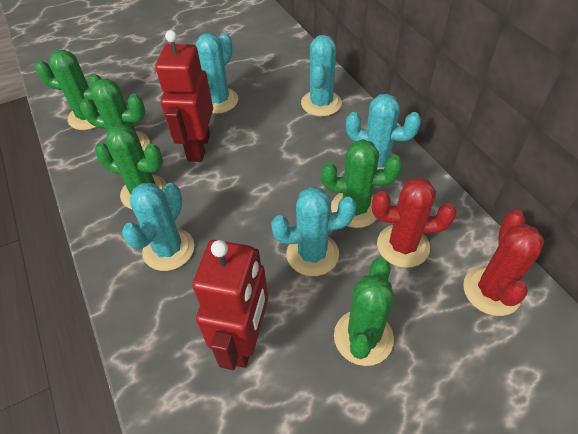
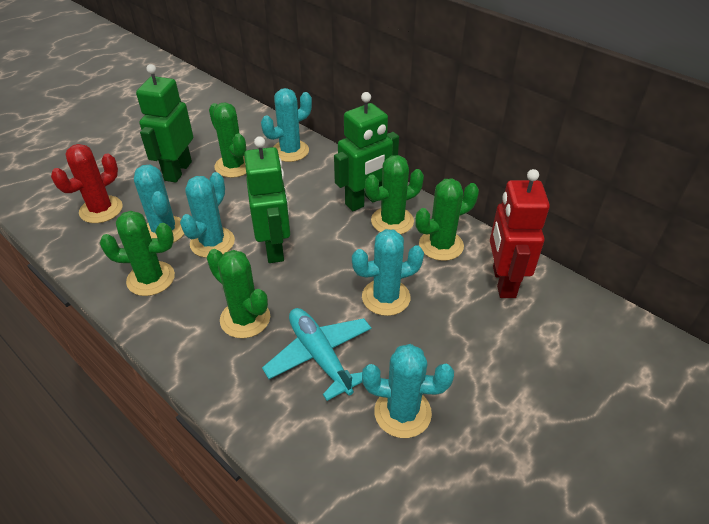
green robot: none = 0 -> [136,64,193,183] [244,136,290,263] [334,92,399,211] = 3
red cactus: [372,177,457,268] [463,210,544,316] = 2 -> [51,144,123,223] = 1
red robot: [155,30,213,162] [192,240,268,370] = 2 -> [490,169,550,298] = 1
turquoise plane: none = 0 -> [262,308,372,401] = 1

